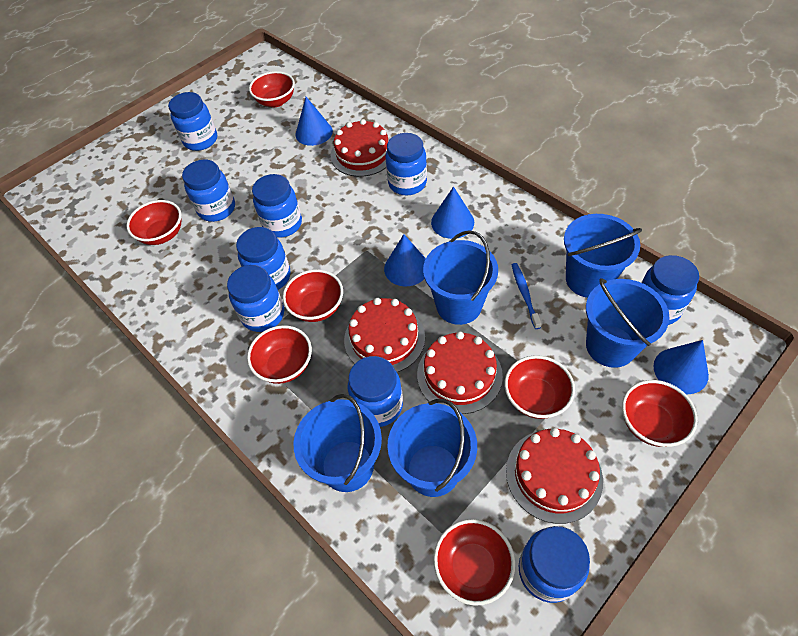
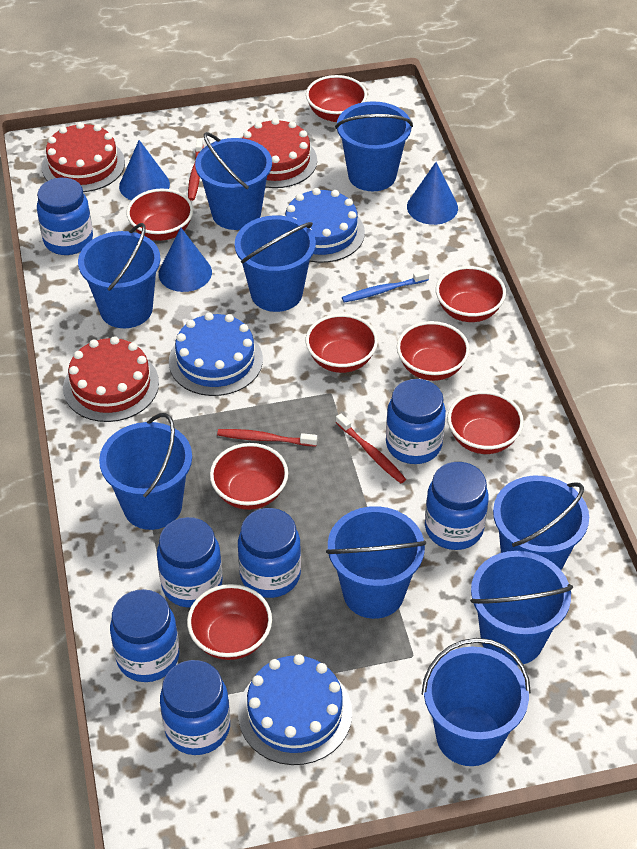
blue bucket: [294,394,382,492] [387,399,477,497] [423,230,498,325] [564,214,642,298] [586,278,670,368] = 5 -> [78,223,161,328] [99,413,192,530] [195,132,272,230] [235,215,316,312] [326,506,426,619] [335,101,413,191] [422,638,531,766] [470,551,573,665] [493,476,589,570] = 9
blue cake: none = 0 -> [169,313,263,396] [238,654,352,765] [285,188,365,263] = 3
blue cone: [296,97,333,146] [384,234,426,286] [431,186,474,239] [653,340,709,394] = 4 -> [119,140,170,200] [158,228,212,292] [407,162,458,225] = 3
blue jar: [168,92,217,151] [182,160,235,222] [227,265,284,332] [236,227,291,290] [252,174,302,238] [348,356,403,427] [385,133,427,195] [519,526,590,603] [641,255,699,325] = 9 -> [37,178,93,255] [110,589,180,682] [157,517,222,608] [160,660,230,755] [238,508,301,598] [386,379,446,464] [425,462,489,550] = 7
red bowl: [126,200,181,245] [247,325,312,384] [249,71,295,107] [283,269,343,322] [433,519,515,606] [504,355,575,419] [622,380,698,447] = 7 -> [126,188,193,241] [187,584,272,660] [210,443,288,510] [306,75,367,122] [306,314,378,373] [397,321,470,381] [436,266,506,322] [447,391,524,454] = 8
red cake: [331,119,390,177] [344,298,425,372] [417,332,503,414] [506,428,603,524] = 4 -> [42,122,125,192] [63,336,159,422] [242,118,317,188] = 3
red toothbrush: none = 0 -> [188,138,204,201] [217,429,317,447] [336,414,406,483] = 3

